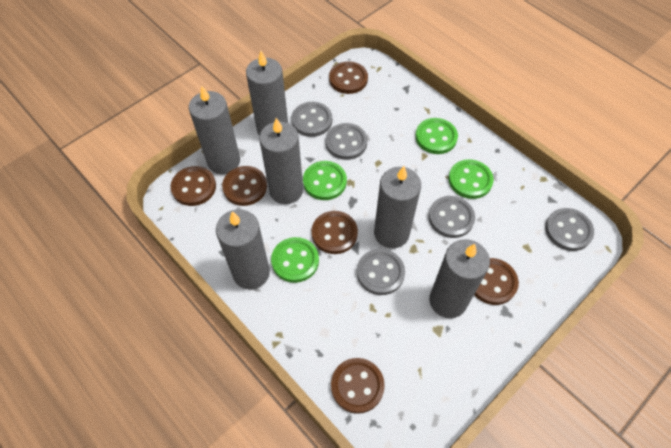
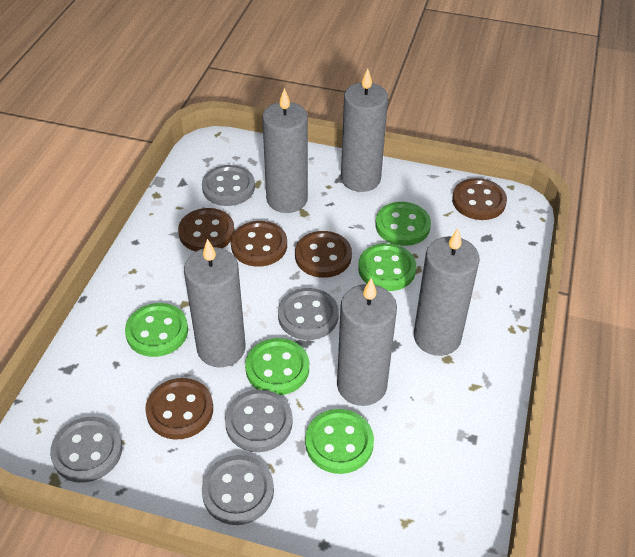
brown button: [171,166,216,206] [222,166,267,206] [311,211,358,254] [329,61,368,94] [331,358,385,414] [474,258,519,305] = 6 -> [145,378,213,440] [178,208,234,252] [231,221,287,267] [295,231,352,278] [452,178,507,220] = 5
green button: [271,237,319,283] [303,161,347,200] [415,118,458,154] [448,159,494,199] = 4 -> [125,303,188,357] [245,338,309,395] [305,409,374,474] [358,243,416,291] [376,202,431,246] = 5
grey candle: [189,86,240,174] [216,209,270,290] [246,51,288,136] [259,118,303,204] [374,166,421,248] [429,239,490,318] = 6 -> [184,239,246,367] [262,88,308,213] [337,278,397,406] [341,68,388,192] [414,228,480,356] = 5

